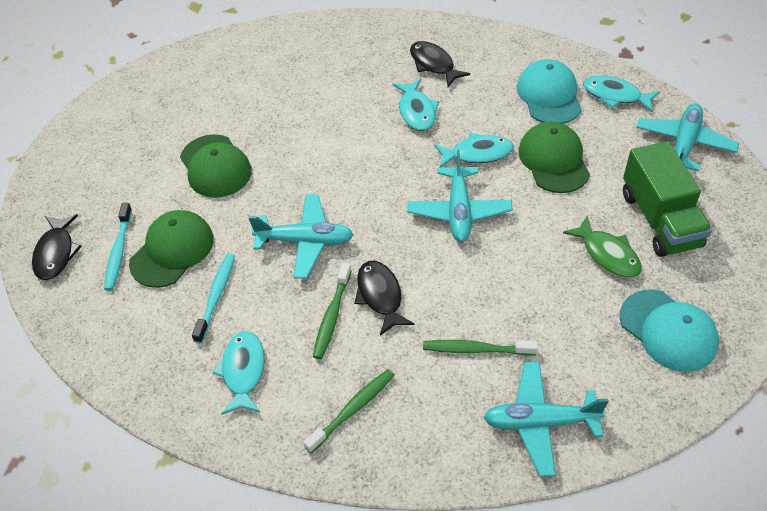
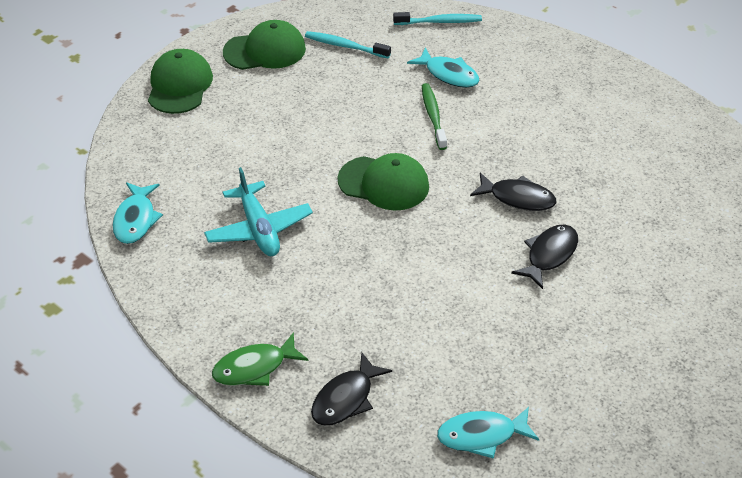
green toothbrush: [303,369,395,453] [313,263,351,359] [423,340,538,356] = 3 -> [422,83,447,150] = 1
green truck: [623,141,712,257] = 1 -> none = 0
turquoise cap: [517,59,582,124] [620,289,719,372] = 2 -> none = 0
turquoise fish: [212,331,265,415] [393,79,439,131] [434,133,513,168] [583,76,660,112] = 4 -> [113,182,163,244] [407,47,480,88] [437,407,539,459] = 3
turquoise plane: [249,194,354,279] [407,150,513,242] [483,362,609,476] [636,104,739,171] = 4 -> [204,167,313,256] = 1

